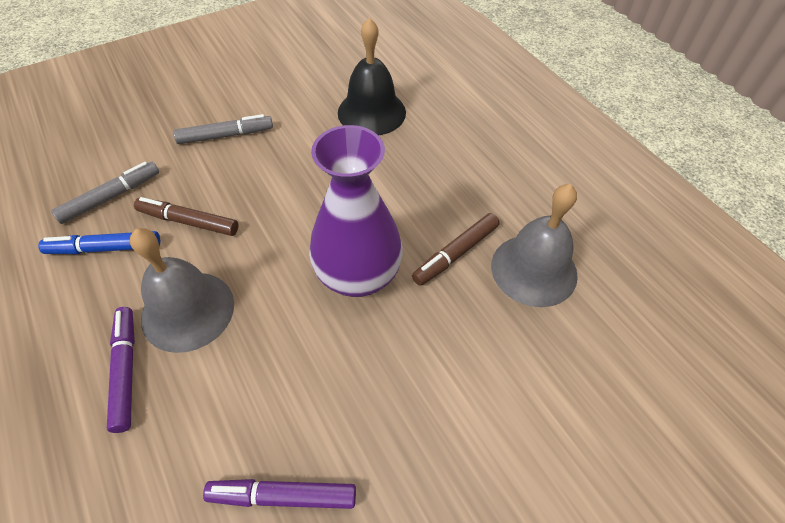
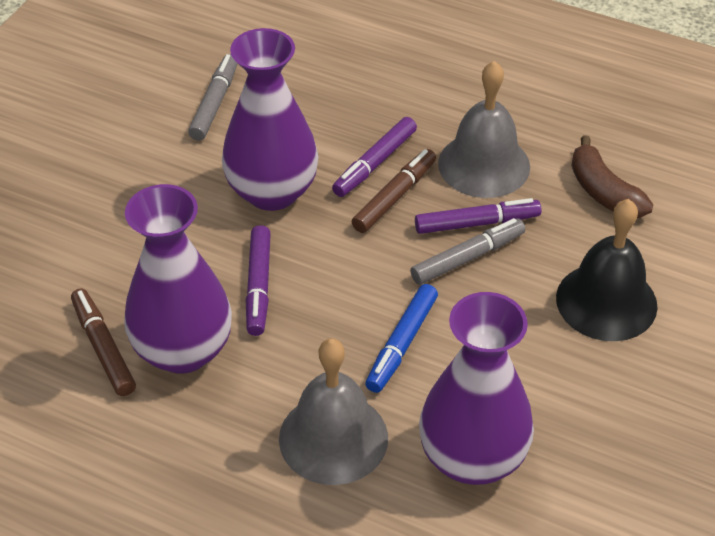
brown banana: none = 0 -> [571,135,653,218] = 1
purple marker: [107,307,135,433] [203,479,356,509] = 2 -> [246,225,271,336] [332,117,417,197] [415,198,542,234] = 3
purple vase: [309,125,403,297] = 1 -> [124,184,232,374] [222,28,318,211] [419,292,534,485] = 3

